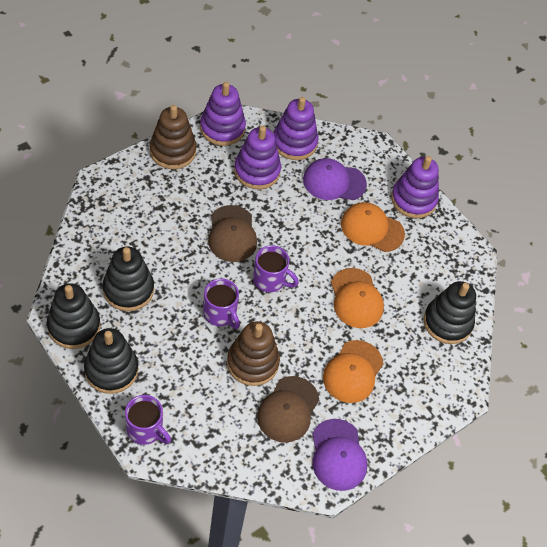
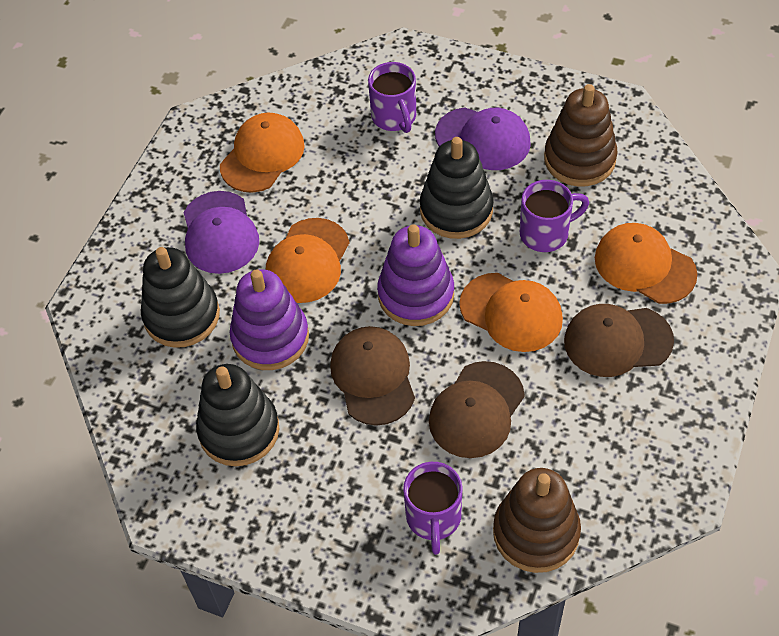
black stacking toy: [47,283,100,349] [84,328,138,394] [103,247,154,311] [424,281,476,344] = 4 -> [141,247,220,348] [196,364,279,466] [420,137,494,239] = 3
brown cap: [208,205,257,262] [257,376,319,443] = 2 -> [330,326,415,426] [429,361,525,458] [564,304,674,377] = 3
orange cap: [323,340,383,403] [331,268,384,328] [341,202,405,252] = 3 -> [220,113,305,193] [266,218,350,303] [459,273,563,352] [595,223,697,304] = 4
purple stacking toy: [200,82,246,146] [234,126,281,189] [273,97,318,160] [391,156,439,218] = 4 -> [230,269,309,370] [377,224,454,326] = 2

